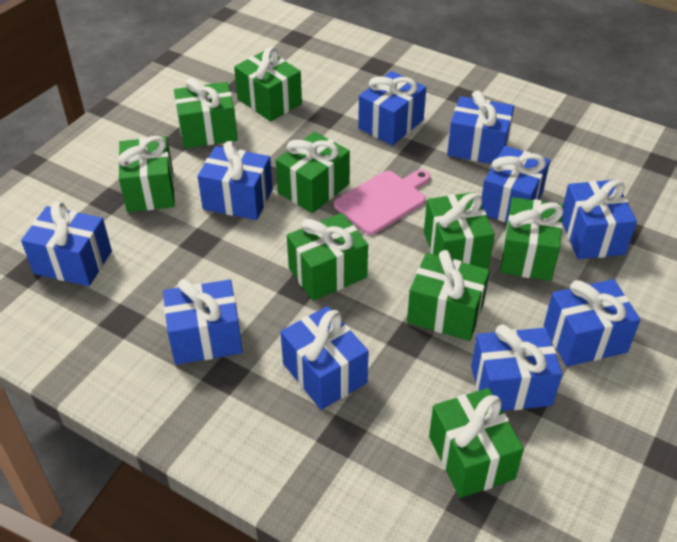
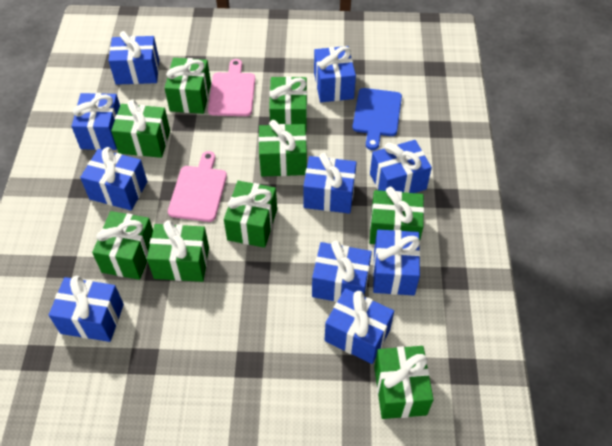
blue cutting board: none = 0 -> [353,88,402,150] = 1
pink cutting board: [334,169,431,235] = 1 -> [168,151,227,222] [208,59,255,116] = 2

